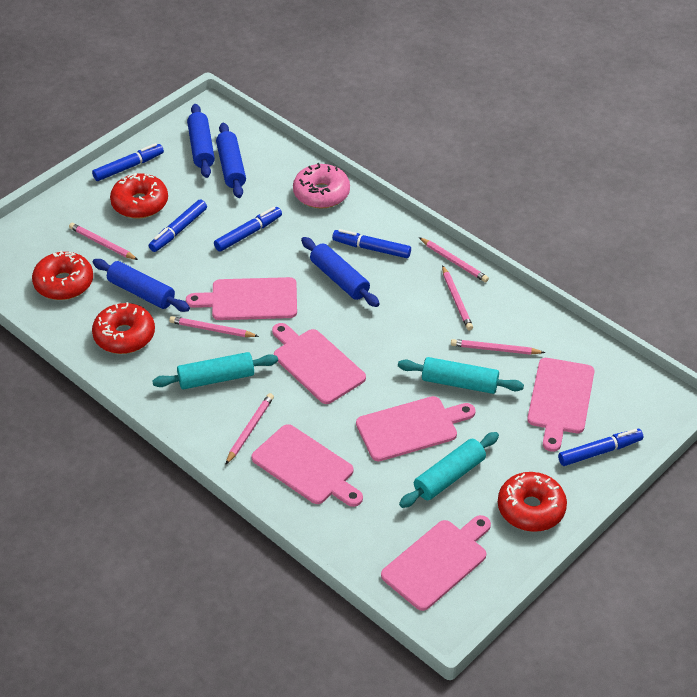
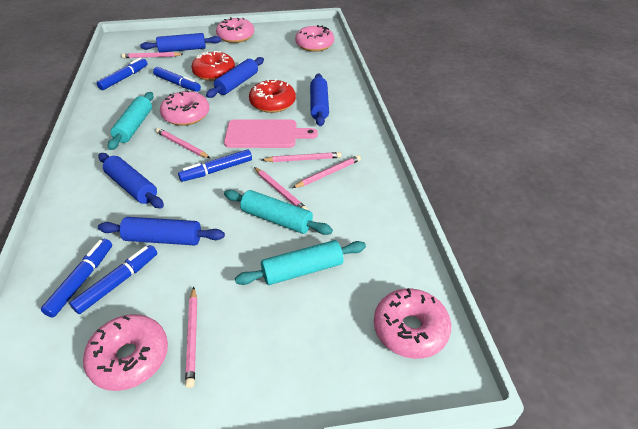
blue rolling pin: [93,259,190,312] [187,104,215,178] [216,123,246,198] [301,237,380,307] = 4 -> [98,153,164,208] [98,217,225,246] [140,33,221,53] [206,57,264,98] [310,73,329,126] = 5
pink cutting board: [186,277,297,320] [251,424,363,507] [272,323,366,404] [356,396,476,461] [381,515,491,611] [527,358,595,452] = 6 -> [224,119,318,148] = 1
pink donut: [293,163,350,208] = 1 -> [83,314,168,391] [160,90,210,126] [216,17,254,43] [295,25,334,52] [374,288,451,359] = 5
red donut: [32,251,93,300] [92,302,155,354] [110,173,168,218] [498,472,567,532] = 4 -> [191,51,235,81] [249,79,296,113] = 2

